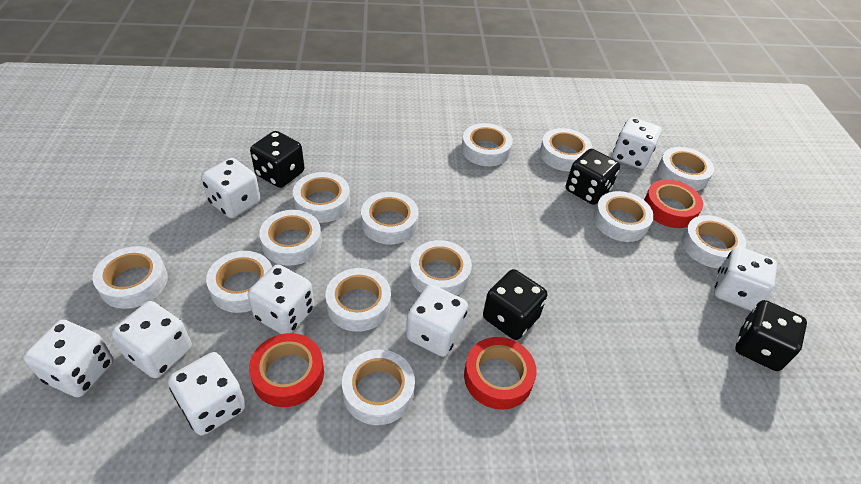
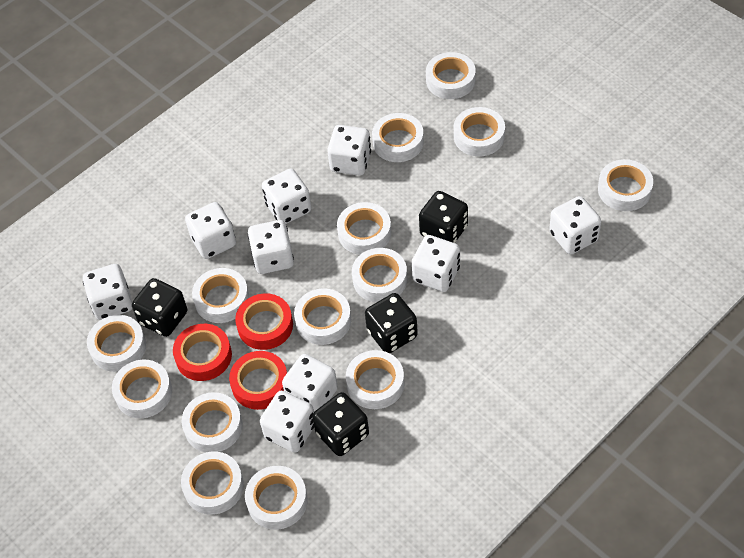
white dice: [23,320,114,397] [111,301,192,378] [168,352,246,436] [201,158,261,218] [248,265,314,334] [406,285,468,357] [613,117,662,169] [714,247,777,311] = 8 -> [83,264,133,320] [185,202,236,259] [248,220,294,274] [260,391,314,453] [262,169,312,224] [282,354,338,412] [327,125,371,176] [412,235,460,292] [549,196,601,254] = 9
white tape: [93,246,168,309] [206,251,272,313] [259,210,322,266] [293,172,350,223] [325,268,391,332] [342,349,415,425] [361,192,419,244] [410,240,472,296] [461,123,513,166] [540,128,592,171] [593,191,654,242] [657,147,714,191] [681,215,746,268] = 13 -> [87,315,146,372] [112,360,172,418] [181,452,244,515] [182,392,243,452] [192,268,249,323] [245,466,308,530] [294,289,351,345] [337,202,391,255] [346,350,404,409] [352,248,407,302] [372,113,424,162] [426,52,476,99] [454,107,505,156] [598,159,653,211] = 14

